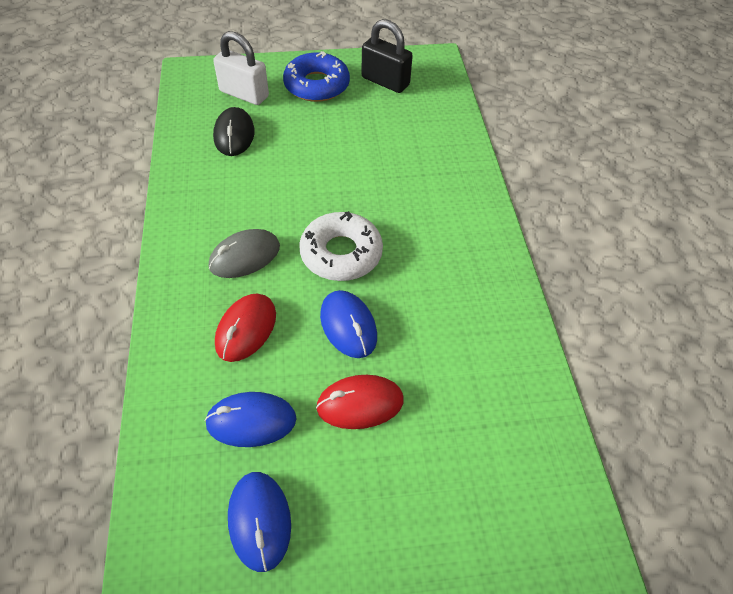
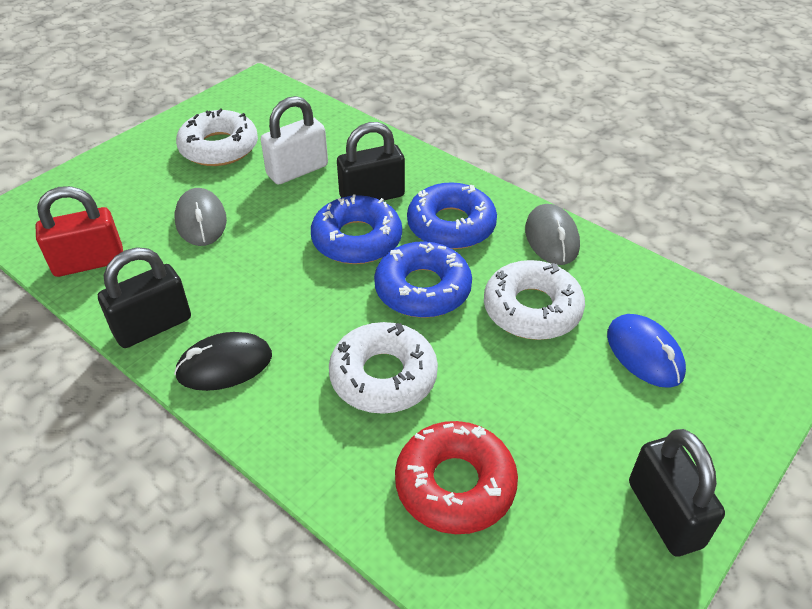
black padlock: [361,19,413,93] = 1 -> [98,247,191,348] [337,122,405,200] [629,429,725,557] = 3
blue donut: [283,51,350,102] = 1 -> [311,194,402,264] [374,241,472,318] [407,182,497,249] = 3
blue mouse: [205,392,297,447] [228,472,291,572] [320,290,377,358] = 3 -> [607,314,686,388] = 1
grey mouse: [209,229,280,278] = 1 -> [175,188,227,246] [525,204,580,265] = 2
red donut: none = 0 -> [395,421,518,534] = 1
red mouse: [215,294,276,362] [316,375,404,429] = 2 -> none = 0
red padlock: none = 0 -> [36,186,123,277] = 1
white donut: [299,211,383,281] = 1 -> [176,109,258,166] [329,322,438,414] [484,260,585,340] = 3

